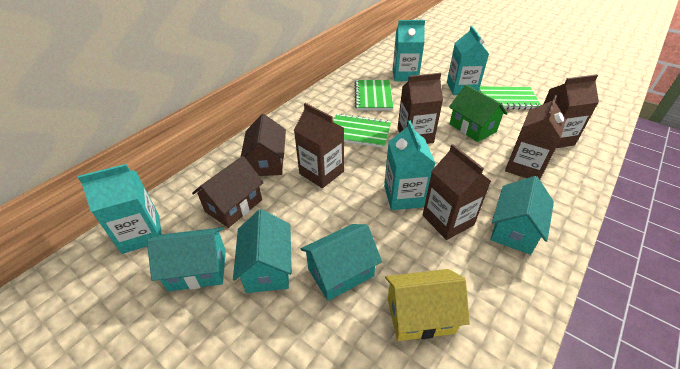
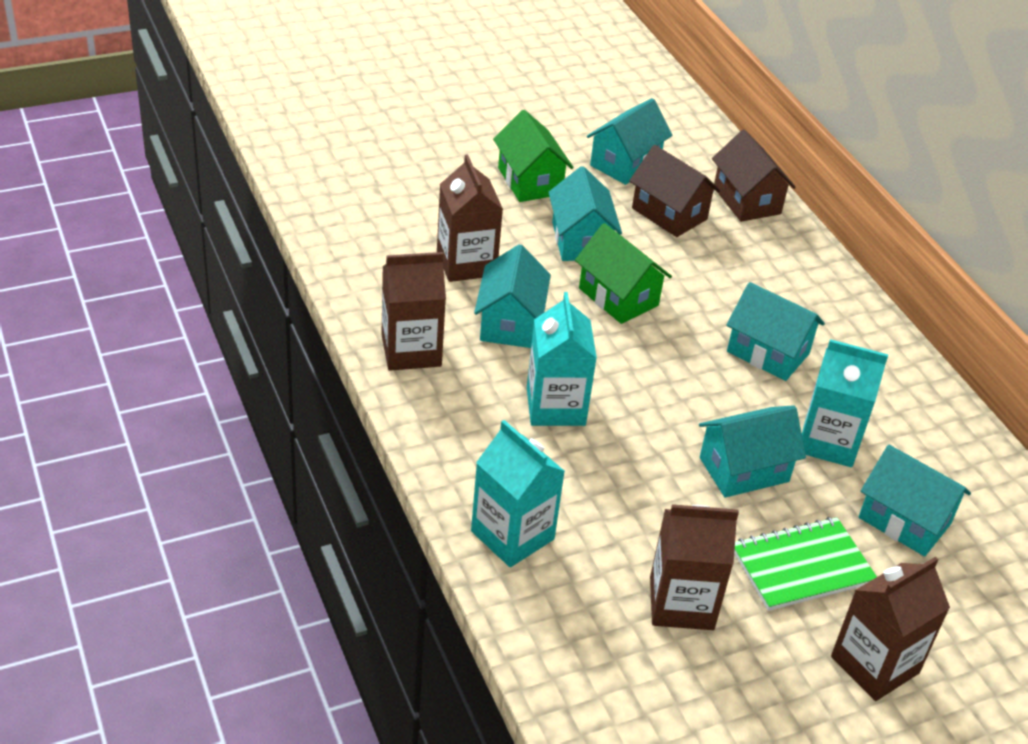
brown carton: [294,103,344,188] [397,73,443,144] [423,144,491,240] [505,95,566,180] [544,74,599,148] = 5 -> [381,252,446,371] [437,154,503,282] [650,504,739,630] [831,557,950,701] = 4
green house: [449,85,508,142] = 1 -> [493,110,573,202] [575,223,672,324] = 2
green notebook: [333,113,391,148] [355,80,394,110] [479,86,541,110] = 3 -> [734,517,877,611] = 1
turquoise carton: [78,164,162,254] [384,121,435,210] [393,20,425,81] [447,26,489,95] = 4 -> [471,420,565,567] [527,292,597,426] [802,339,888,467] = 3
turquoise house: [147,227,226,291] [233,209,292,293] [300,224,382,301] [490,176,554,255] = 4 -> [474,244,551,348] [548,166,622,261] [587,98,672,185] [699,405,806,498] [726,282,825,381] [859,445,971,556] = 6
yellow house: [385,269,470,341] = 1 -> none = 0

